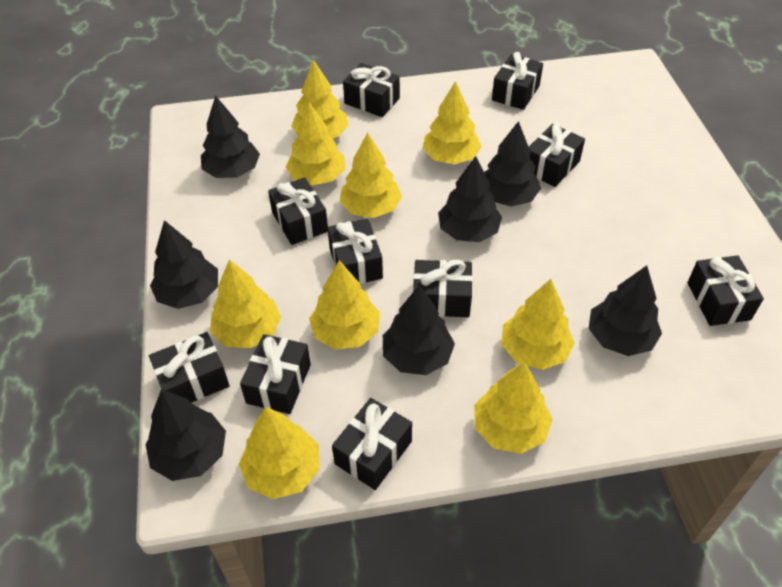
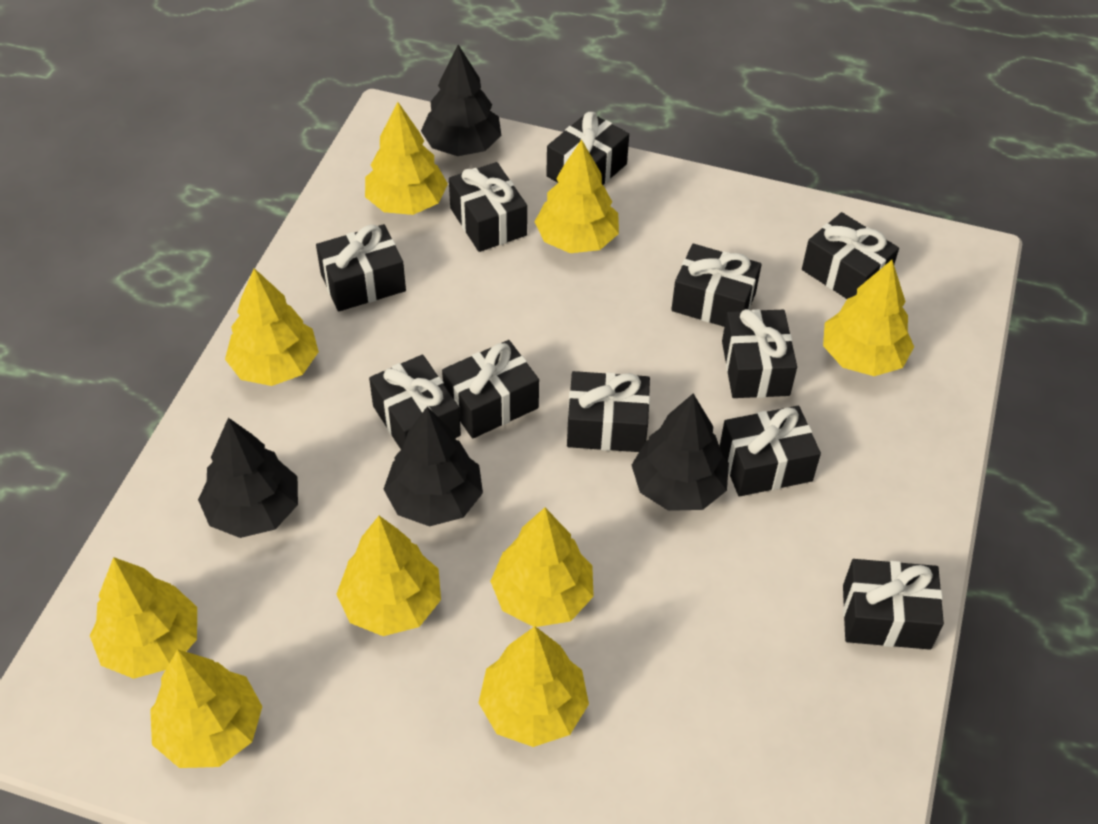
black gift: [149,332,229,403] [240,334,311,414] [268,177,328,245] [327,218,383,284] [332,398,412,490] [343,63,400,117] [413,260,473,317] [492,52,543,110] [529,123,585,187] [687,255,764,326] = 10 -> [316,224,406,311] [369,355,461,449] [442,340,539,439] [449,162,527,252] [546,112,629,185] [567,371,650,452] [671,244,762,327] [719,406,821,496] [722,309,797,398] [802,212,899,299] [843,559,944,650] = 11
black tree: [145,389,226,481] [150,220,218,309] [201,95,260,178] [383,285,455,375] [438,156,502,242] [484,121,541,207] [588,266,662,356] = 7 -> [198,418,298,538] [383,407,483,527] [421,45,501,156] [632,394,729,511] = 4

